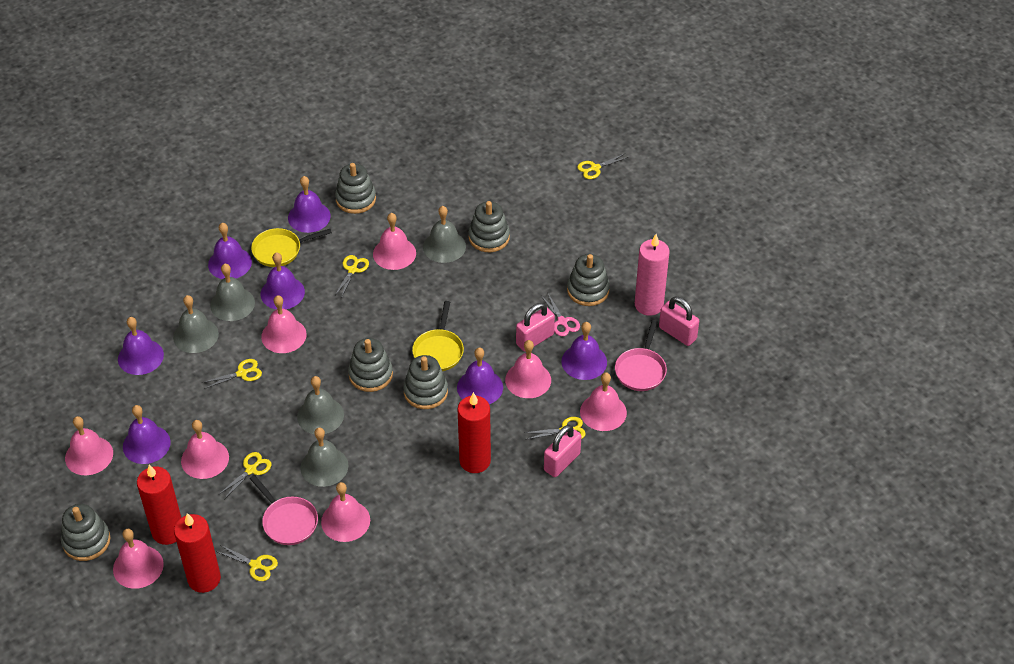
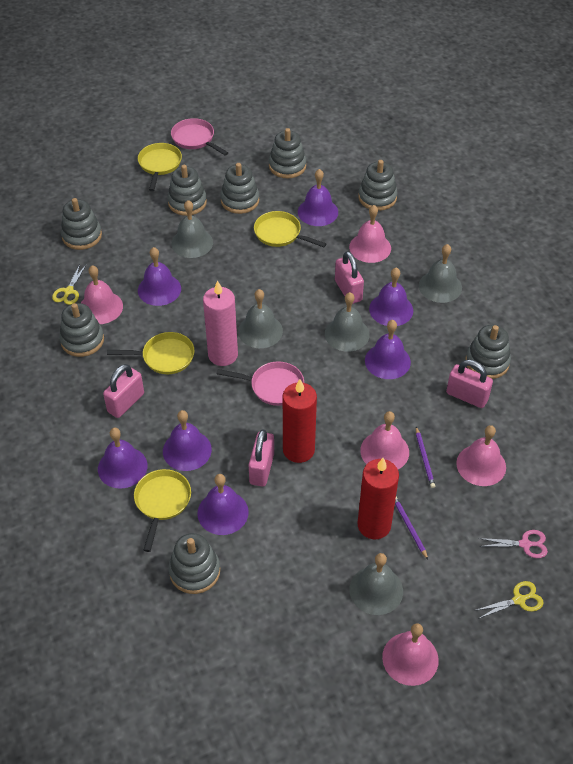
grey stacking toy: [61,504,111,561] [335,163,376,214] [348,338,393,392] [403,355,448,409] [469,201,510,252] [567,254,610,306] = 6 -> [59,303,104,357] [61,198,102,250] [167,165,207,216] [169,533,220,594] [220,163,259,214] [269,128,306,178] [358,160,398,211] [465,325,511,379] = 8
pink bell: [65,416,113,475] [113,529,164,589] [181,420,229,479] [261,295,307,353] [321,482,370,542] [373,213,416,270] [505,340,551,398] [580,372,627,431] = 8 -> [81,265,123,324] [349,205,391,263] [360,411,409,469] [382,623,439,686] [456,425,506,486] = 5
pink padlock: [516,303,555,352] [544,425,581,477] [659,296,699,346] = 3 -> [103,364,144,418] [249,429,274,487] [335,251,364,304] [446,360,493,408] = 4
purple pencil: none = 0 -> [395,496,428,559] [416,427,435,488] = 2
red candle: [137,465,181,545] [174,513,221,593] [458,392,491,473] = 3 -> [283,379,317,463] [358,458,399,539] = 2
yellow pan: [251,228,332,267] [412,301,464,371] = 2 -> [107,332,195,374] [134,469,191,552] [138,143,182,191] [254,211,326,247] = 4
yellow scissors: [202,359,262,389] [217,545,278,581] [218,452,271,498] [335,255,369,299] [524,417,586,440] [577,154,629,179] = 6 -> [52,264,87,305] [474,581,544,619] = 2

